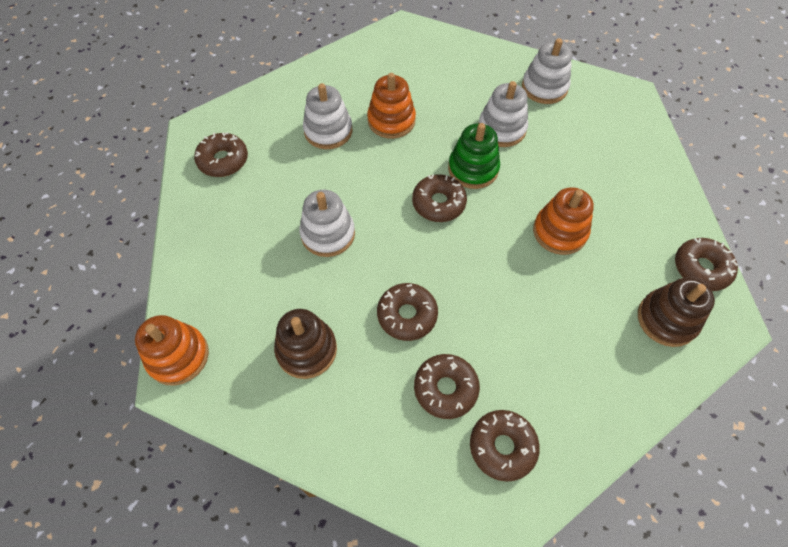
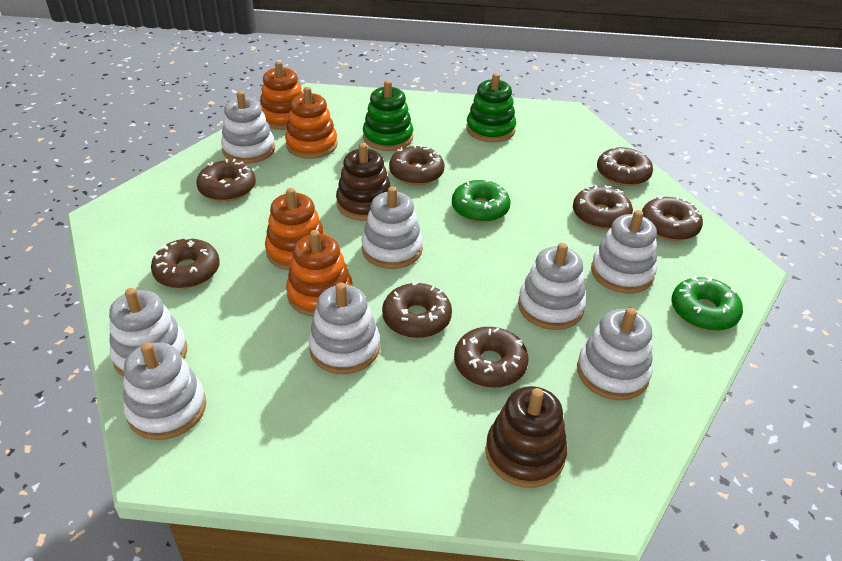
brown donut: [194,132,248,177] [377,283,438,341] [412,174,467,222] [414,354,480,419] [470,410,540,482] [675,238,738,291] = 6 -> [151,237,220,289] [196,159,256,202] [382,281,452,338] [389,144,444,185] [454,327,529,388] [573,185,633,229] [597,147,653,186] [642,195,703,241] = 8
green donut: none = 0 -> [452,178,510,223] [672,276,743,331] = 2
green stacking toy: [448,123,500,189] = 1 -> [363,80,413,151] [466,73,516,142] = 2
orange stacking toy: [135,315,209,386] [367,73,416,139] [533,187,594,255] = 3 -> [260,61,303,130] [265,188,326,270] [285,87,338,159] [286,230,353,317] = 4
white stacking toy: [300,190,355,257] [303,83,352,149] [479,81,528,147] [522,38,572,104] = 4 -> [109,288,187,377] [123,342,206,440] [221,91,275,164] [308,282,380,374] [361,187,423,269] [518,243,586,330] [577,308,653,400] [591,210,657,293] = 8

